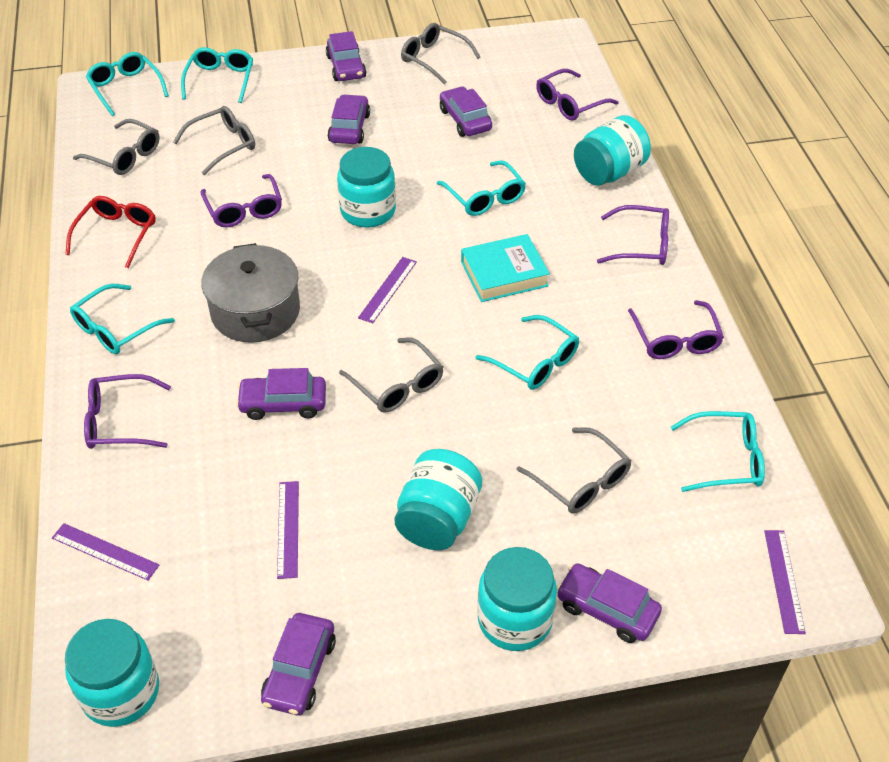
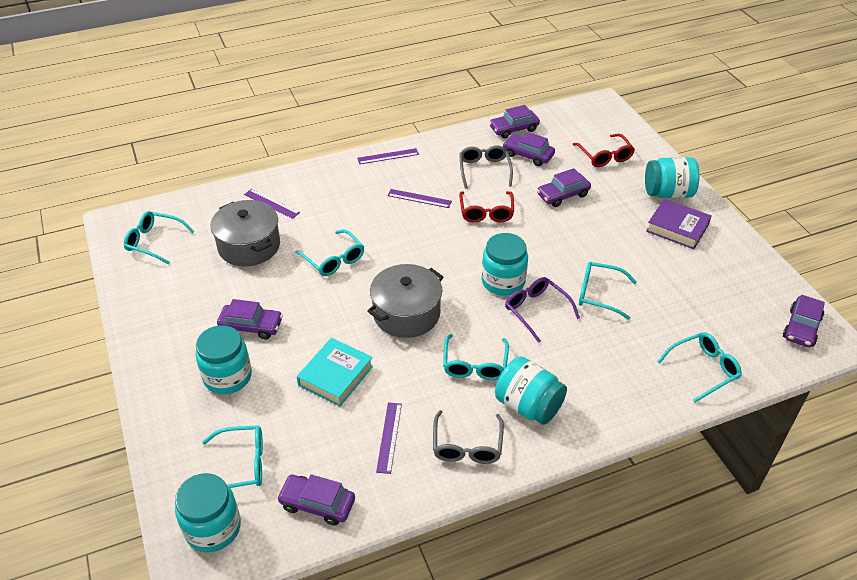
grey glasses: [73,119,160,175] [173,106,255,175] [339,337,443,413] [401,23,480,84] [517,427,631,514] = 5 -> [433,410,504,464] [459,145,513,189] = 2
grey pot: [201,243,300,343] = 1 -> [210,200,280,266] [367,264,444,338] = 2
purple book: none = 0 -> [646,199,712,249] = 1
purple glasses: [84,374,171,449] [200,174,282,227] [536,69,619,121] [597,205,669,265] [628,300,724,359] = 5 -> [505,277,580,343] = 1
red glasses: [65,196,156,269] = 1 -> [459,191,514,222] [572,134,635,167] = 2

